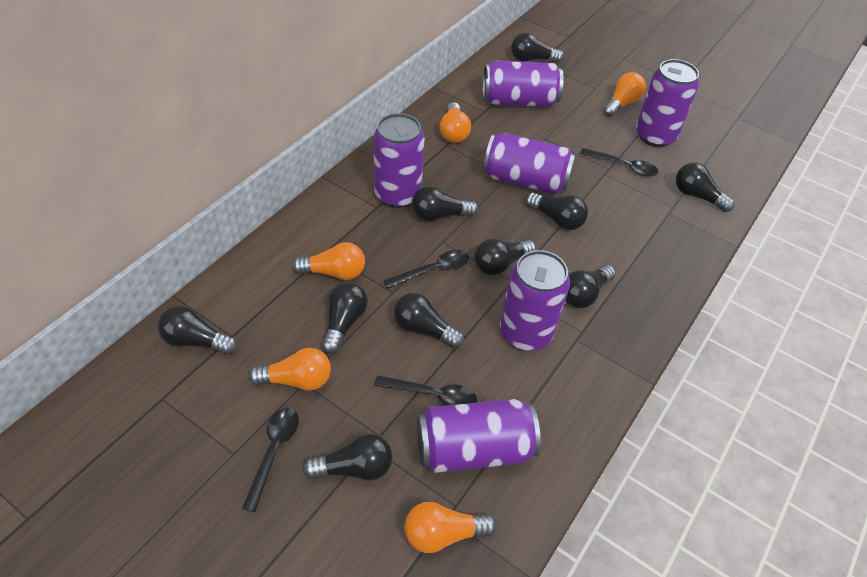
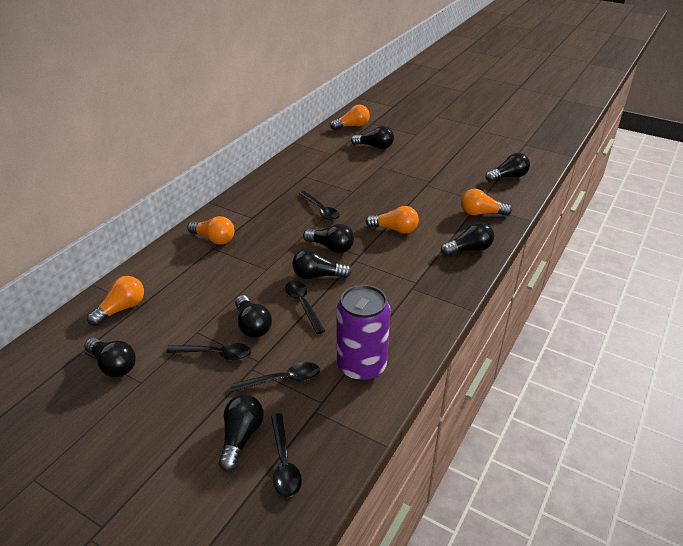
black light bulb: [157,306,237,354] [303,433,393,481] [322,282,368,354] [394,293,464,348] [412,186,478,221] [474,238,536,276] [511,32,564,62] [525,193,588,230] [565,265,616,308] [676,162,735,212] = 10 -> [84,338,136,377] [219,395,264,471] [235,295,272,338] [292,249,352,279] [303,224,354,253] [351,126,394,149] [441,222,494,256] [485,153,530,182] = 8
black spoon: [242,408,299,512] [374,376,477,405] [384,250,470,288] [580,148,658,177] = 4 -> [166,343,251,361] [230,362,320,392] [271,413,302,497] [285,280,325,334] [299,191,340,220] = 5
purple can: [373,113,425,208] [417,399,541,473] [483,61,563,107] [483,133,575,194] [500,250,570,351] [636,59,699,147] = 6 -> [336,285,391,381] = 1

